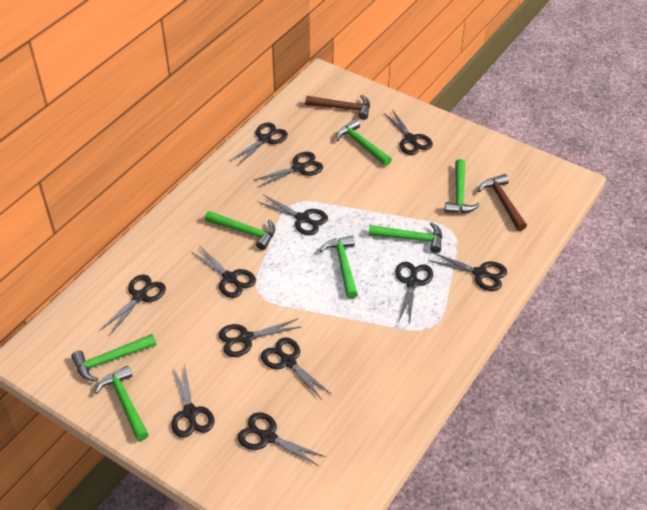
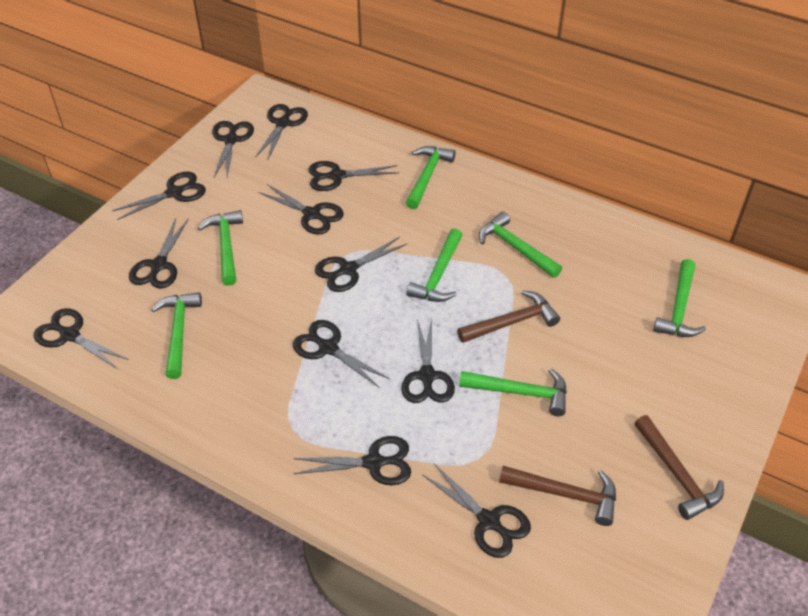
brown hammer: [305,95,370,120] [478,174,527,231] = 2 -> [457,290,560,343] [499,466,616,526] [634,415,724,520] = 3

